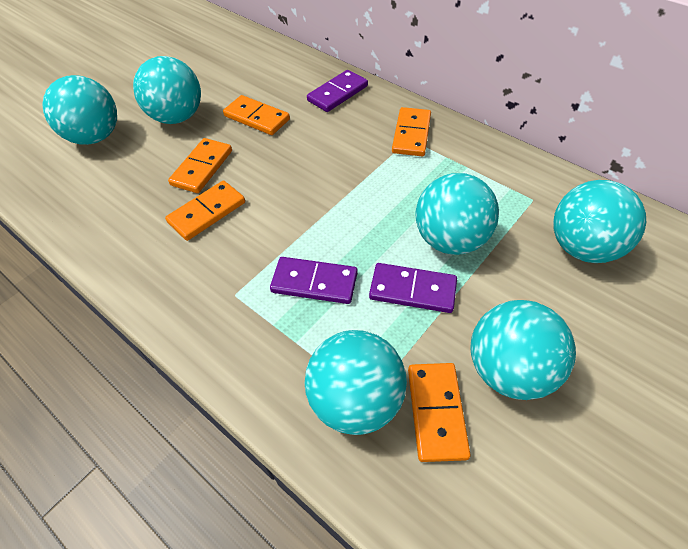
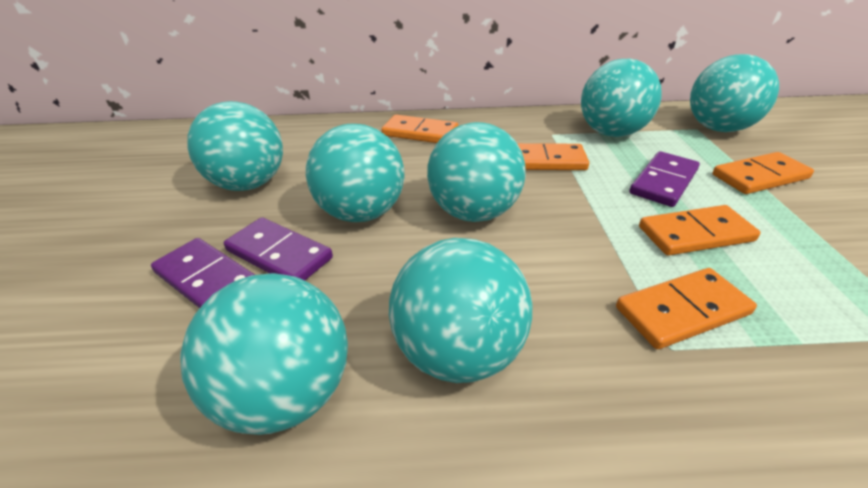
turquoise ball: [42,75,117,145] [133,56,201,124] [305,330,407,435] [416,173,499,255] [470,300,576,400] [553,180,646,263] = 6 -> [180,273,348,435] [187,101,283,191] [306,124,404,222] [389,238,532,383] [427,122,526,222] [581,59,662,137] [690,54,779,132] = 7

